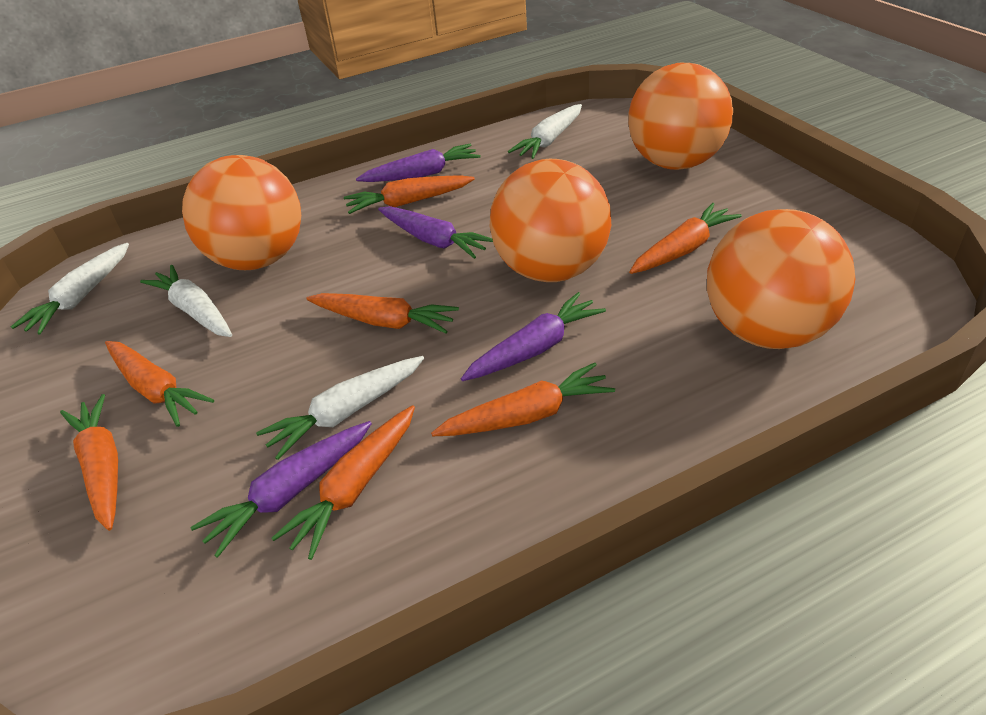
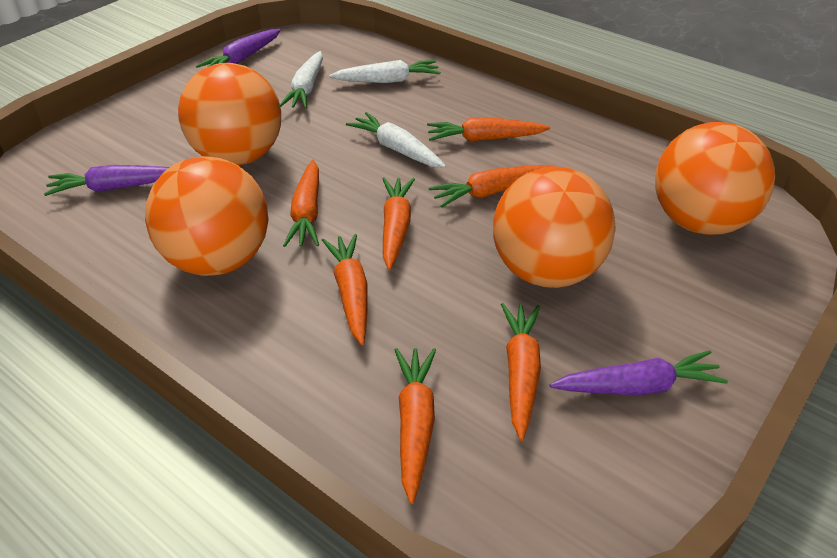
purple carrot: [190,421,372,558] [356,144,480,182] [378,206,493,259] [461,292,606,381] = 4 -> [44,165,170,196] [196,29,281,68] [550,350,728,395] = 3
white carrot: [11,243,129,334] [140,265,232,337] [256,356,424,460] [508,104,582,159] = 4 -> [280,51,323,109] [329,60,441,83] [346,112,446,168] = 3

